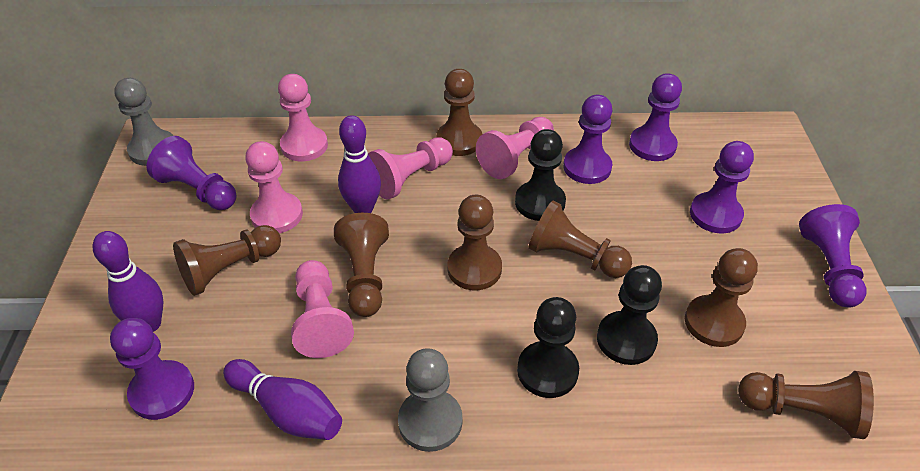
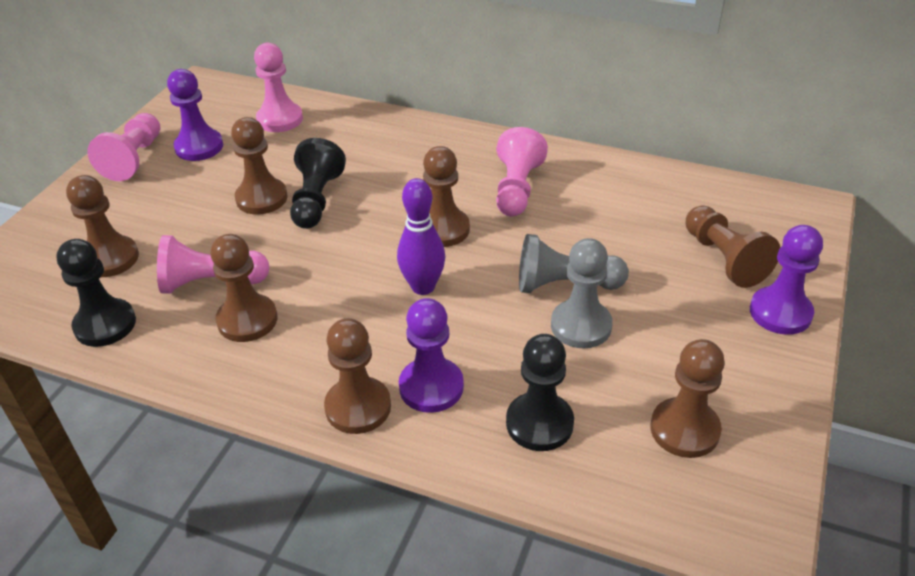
pink pawn: [245,141,303,233] [278,74,328,161] [291,260,354,358] [368,137,453,199] [476,117,554,179] = 5 -> [87,113,160,181] [157,235,269,294] [254,43,303,132] [496,127,548,216] = 4
purple bowling pin: [92,231,163,332] [223,359,342,440] [338,115,381,213] = 3 -> [397,178,445,295] = 1
purple pawn: [110,318,194,420] [147,136,237,210] [563,95,612,184] [629,73,682,161] [690,141,754,233] [799,204,867,307] = 6 -> [167,69,223,161] [399,298,464,413] [750,225,823,335] = 3

